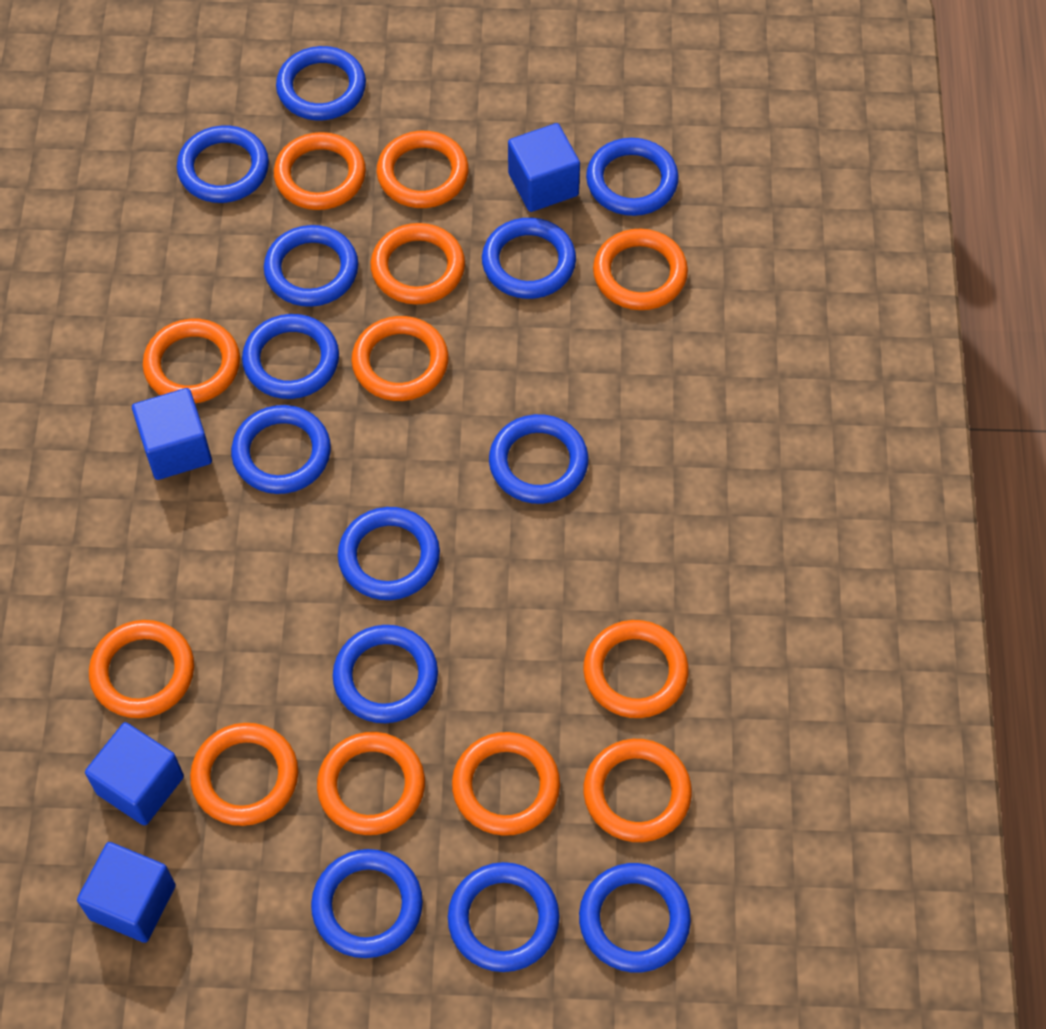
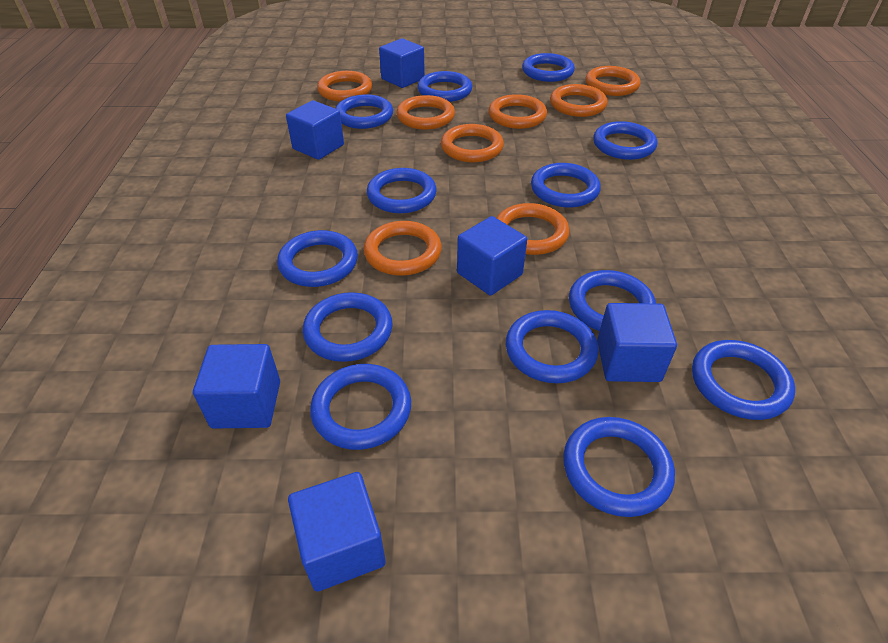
blue cube: [77,842,176,943] [85,722,184,826] [132,388,212,480] [508,123,580,212] = 4 -> [193,344,280,429] [286,100,344,160] [288,472,386,592] [379,38,425,88] [457,216,527,296] [597,303,677,382] = 6
orange ring: [89,620,194,718] [143,319,240,403] [190,723,298,826] [274,132,366,210] [317,732,425,835] [351,316,449,401] [370,223,465,305] [377,131,469,208] [452,732,560,836] [583,620,689,718] [584,739,692,842] [593,229,688,310] = 12 -> [317,71,372,102] [363,221,442,276] [396,95,455,130] [441,124,504,162] [488,94,547,129] [497,203,570,255] [550,84,608,117] [585,66,641,96] = 8

